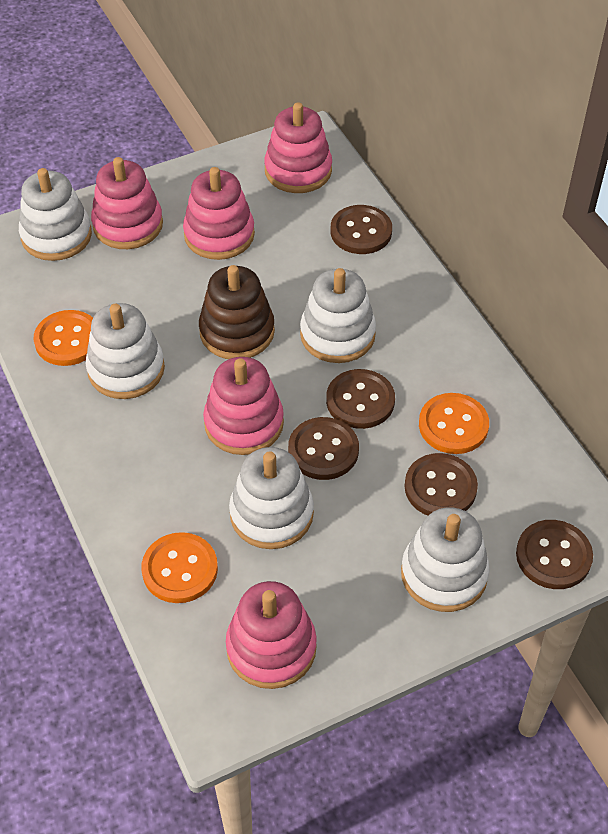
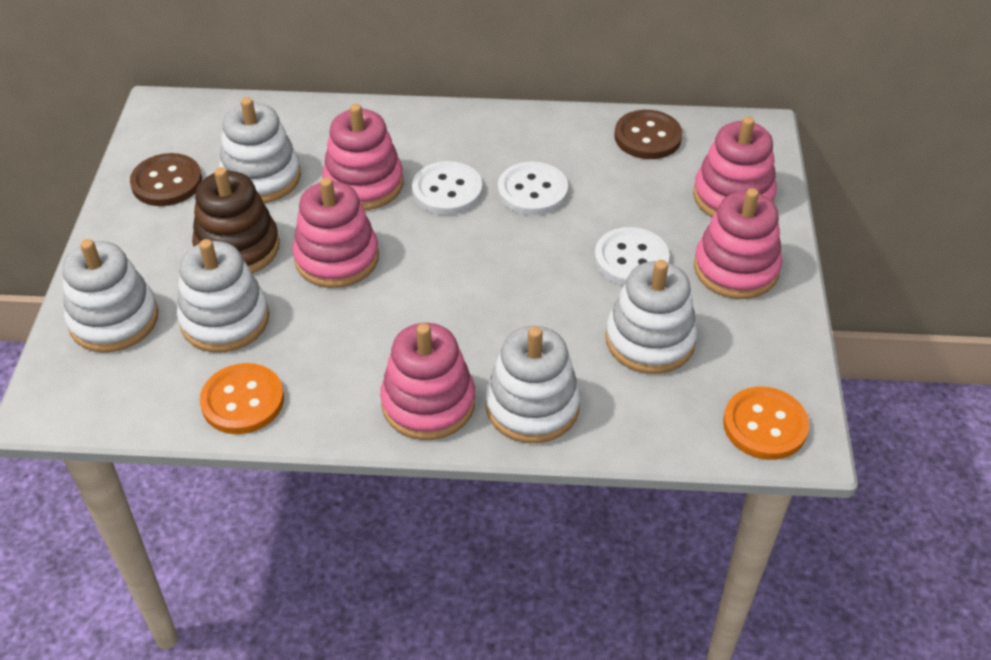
brown button: [288,417,359,480] [326,369,395,429] [331,205,392,254] [405,453,478,516] [516,520,593,589] = 5 -> [130,153,202,206] [614,110,683,159] = 2
orange button: [34,310,93,366] [141,532,218,603] [419,393,489,454] = 3 -> [200,363,284,434] [723,387,809,460] = 2
white button: none = 0 -> [412,161,482,215] [498,162,568,215] [594,227,670,285] = 3

